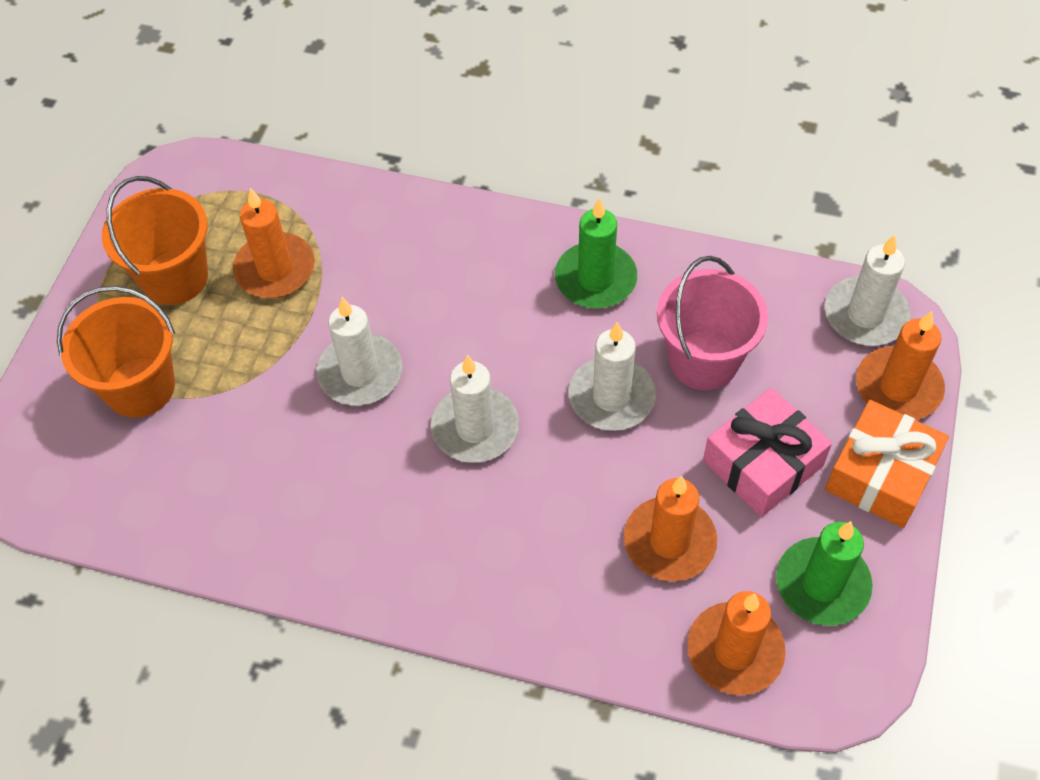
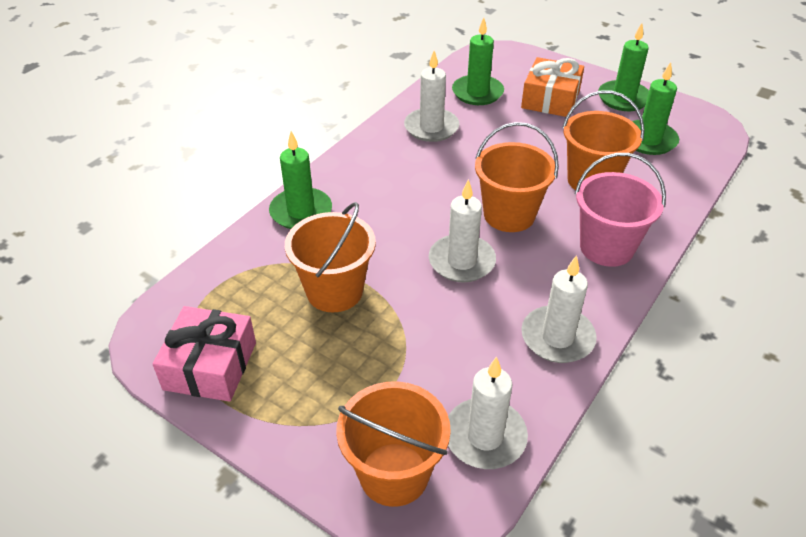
green candle: [555,197,637,308] [776,521,873,626] = 2 -> [269,131,332,229] [452,17,504,105] [598,23,649,111] [632,62,679,155] = 4
orange bucket: [57,286,175,418] [102,176,208,305] = 2 -> [285,202,376,312] [336,381,451,507] [475,122,559,232] [562,91,645,190] = 4
orange candle: [233,188,315,298] [624,476,717,581] [687,591,786,695] [856,311,945,420] = 4 -> none = 0

